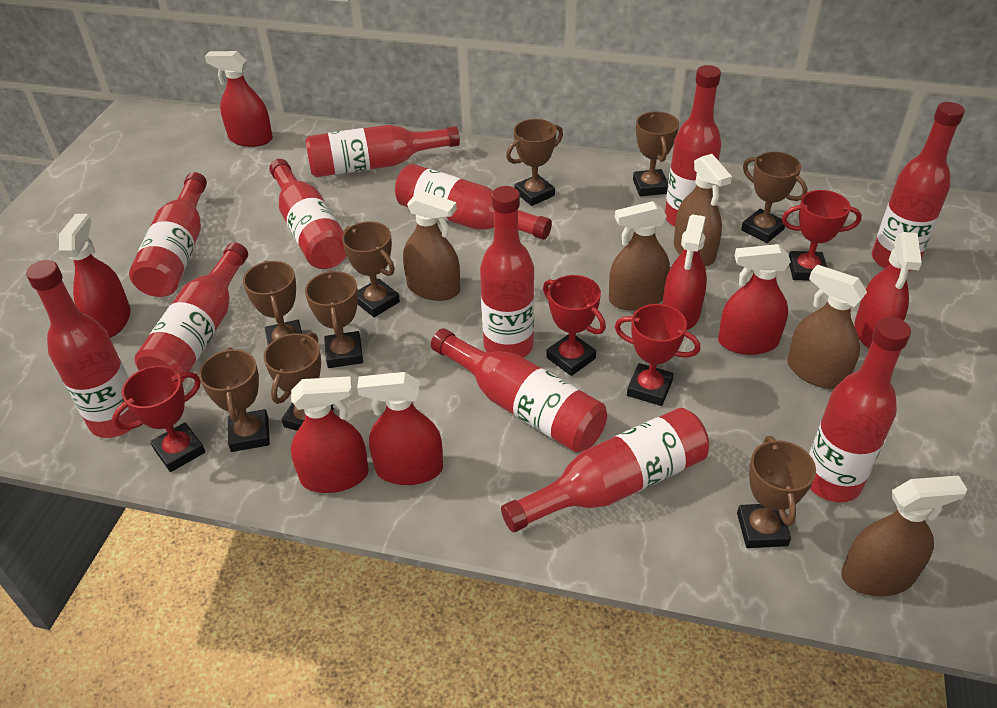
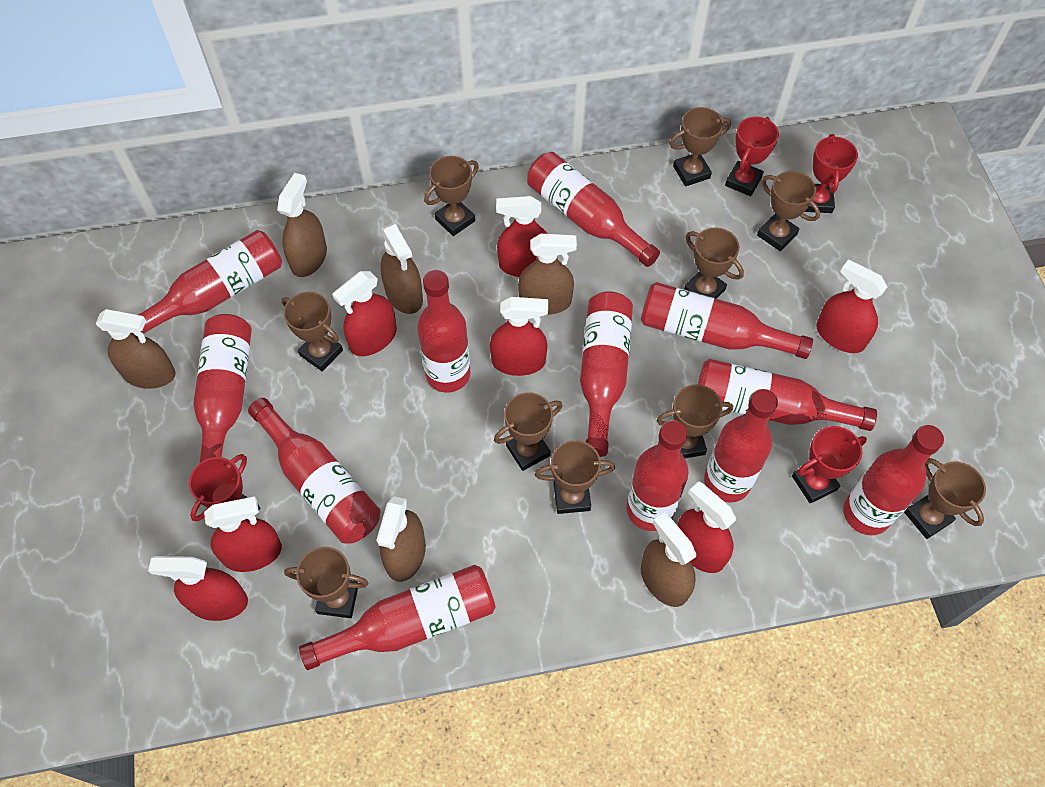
brown spray bottle: [403,190,460,301] [609,201,670,311] [674,154,732,266] [787,265,867,389] [841,475,967,596] = 5 -> [96,309,176,389] [277,173,327,277] [376,496,426,582] [380,223,423,314] [518,234,577,315] [641,513,696,607] = 6
brown trophy: [199,347,270,452] [243,261,302,345] [263,332,334,431] [305,270,363,368] [342,221,400,317] [506,119,563,206] [633,111,679,196] [737,436,816,548] [741,152,808,243] = 9 -> [282,291,343,371] [284,547,368,618] [424,156,479,236] [494,392,563,471] [535,440,615,514] [656,385,733,458] [669,107,731,186] [684,228,744,299] [757,171,820,251] [904,458,986,539] = 10

